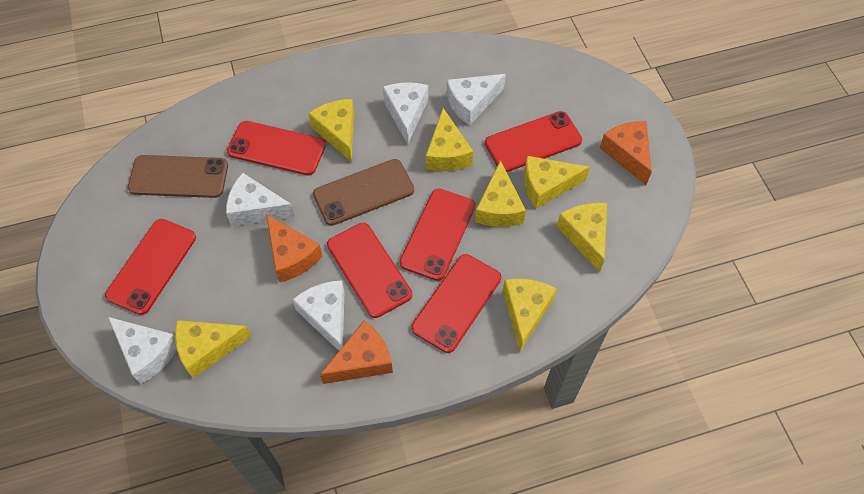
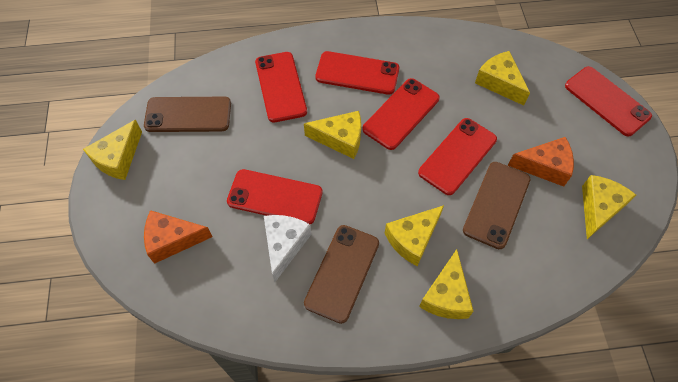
brown phone: [128,155,228,198] [313,159,414,226] = 2 -> [144,97,231,132] [304,225,379,324] [463,162,530,249] = 3
orange cheese: [266,214,323,282] [320,320,393,384] [600,121,652,185] = 3 -> [144,210,212,264] [508,137,574,187] = 2
white cheese: [108,317,177,384] [226,173,295,226] [293,280,344,351] [383,82,428,144] [447,74,506,126] = 5 -> [264,215,311,282] = 1
yellow cheese: [175,320,252,378] [308,99,354,162] [426,108,473,171] [475,160,526,227] [503,279,557,352] [524,156,590,209] [557,203,607,272] = 7 -> [83,120,142,180] [304,111,361,159] [385,205,444,266] [419,249,474,319] [475,51,530,106] [582,175,636,239] = 6

